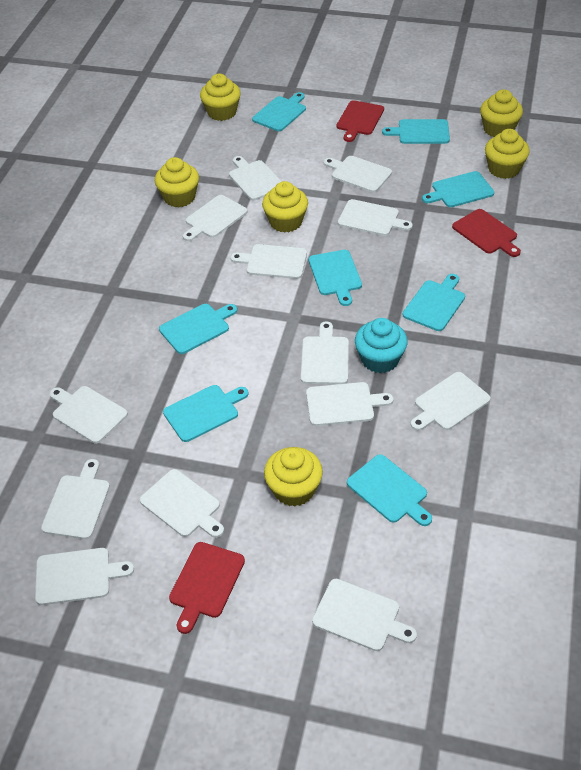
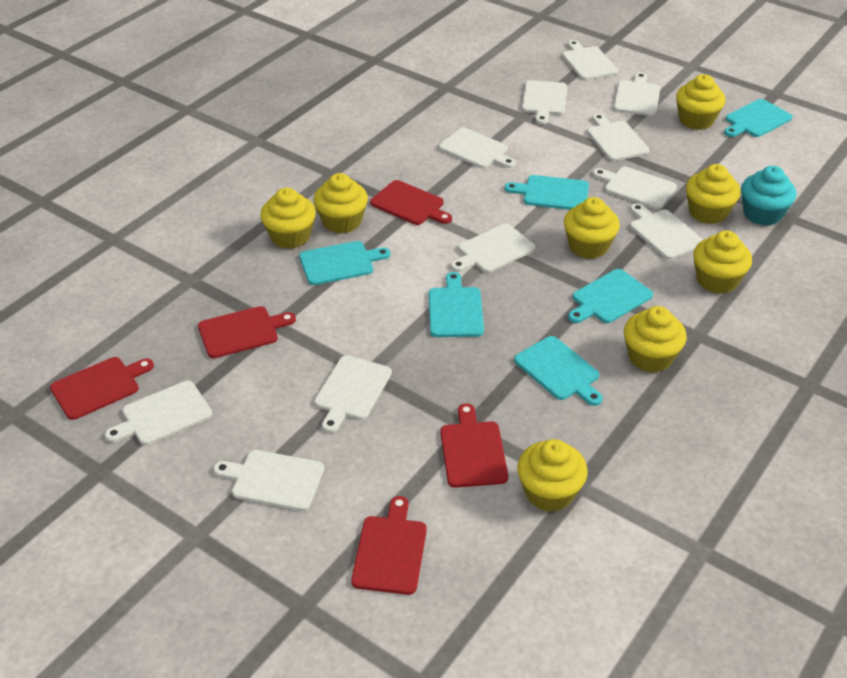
red cutting board: [169,542,245,634] [337,100,384,142] [452,209,521,257] = 3 -> [50,357,154,420] [198,306,296,358] [351,496,427,595] [370,180,452,225] [440,403,508,488] = 5
turquoise cutting board: [159,304,237,354] [163,385,248,442] [252,92,306,131] [309,250,362,306] [347,454,432,526] [382,119,450,144] [403,274,465,331] [422,171,494,207] = 8 -> [299,241,391,285] [429,272,484,337] [505,175,589,210] [514,336,603,406] [568,269,653,323] [724,99,793,137] = 6
white cutting board: [35,548,134,605] [41,459,110,539] [49,386,128,443] [140,469,224,538] [183,195,248,241] [229,156,282,200] [231,244,307,279] [301,321,349,384] [306,382,393,426] [312,579,417,651] [324,156,392,193] [338,199,413,236] [411,372,491,431] = 13 -> [105,381,212,445] [213,450,324,511] [314,355,392,433] [439,128,516,168] [451,224,535,273] [522,80,567,124] [562,40,618,80] [587,114,650,161] [593,166,677,209] [614,72,660,116] [630,203,703,260] = 11
yellow cupcake: [155,157,199,207] [200,74,241,121] [262,181,308,233] [264,447,323,507] [480,89,523,137] [485,129,530,179] = 6 -> [260,188,316,249] [313,173,368,234] [518,439,588,512] [564,197,620,259] [624,306,687,373] [676,74,725,130] [686,164,741,224] [693,230,752,294] = 8

